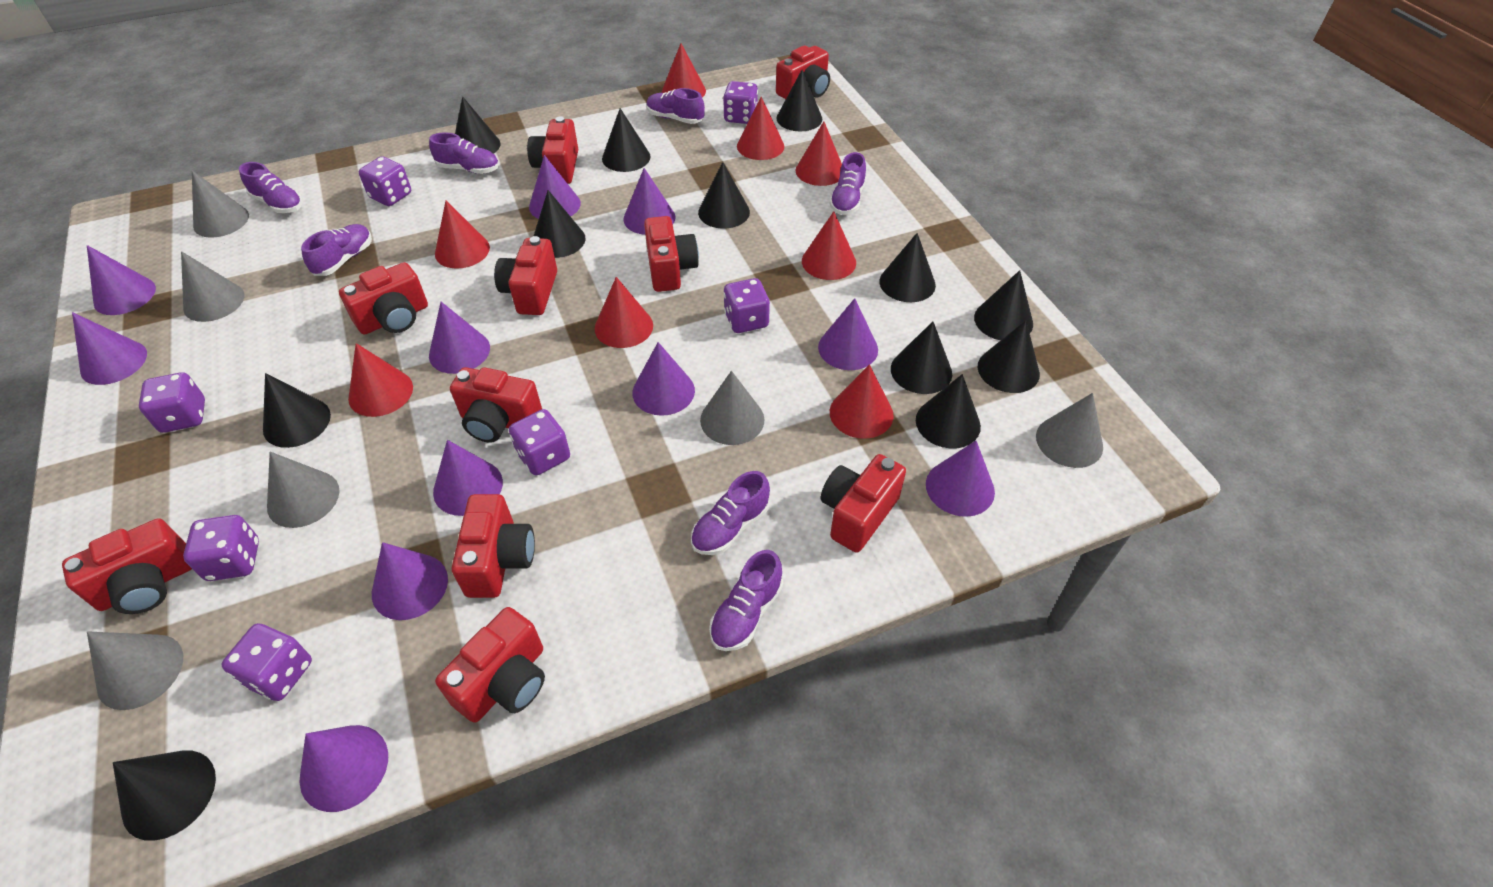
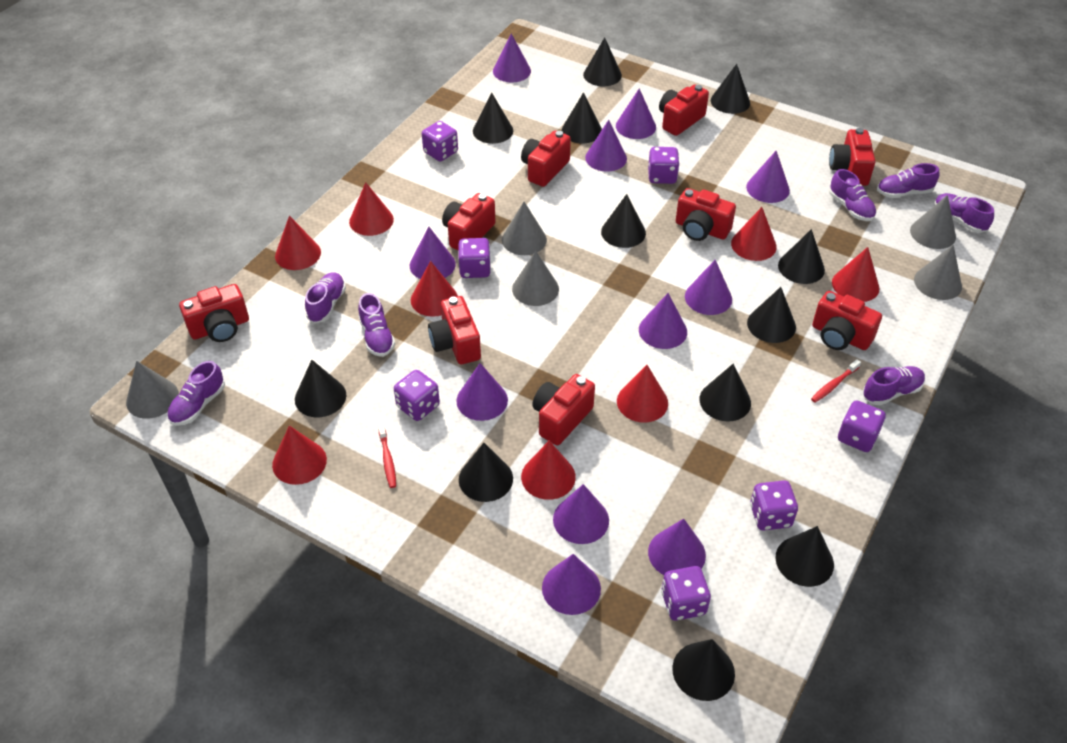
grey cone: [87,631,183,710] [181,251,244,322] [192,171,249,238] [267,452,340,528] [700,371,764,445] [1036,393,1103,468] = 6 -> [126,361,179,419] [502,202,547,255] [512,251,559,306] [910,195,956,249] [914,245,962,300] = 5
red camera: [62,518,192,614] [339,262,428,335] [435,607,545,723] [450,367,542,443] [452,494,535,598] [494,236,557,315] [527,116,578,184] [644,216,699,292] [776,46,830,99] [821,454,906,553] = 10 -> [179,284,249,342] [428,296,481,364] [442,193,495,250] [521,131,571,187] [532,374,595,445] [659,84,709,136] [676,188,736,241] [812,291,882,350] [829,128,875,186] = 9
red toothbrush: none = 0 -> [378,424,396,488] [811,359,861,403] = 2

